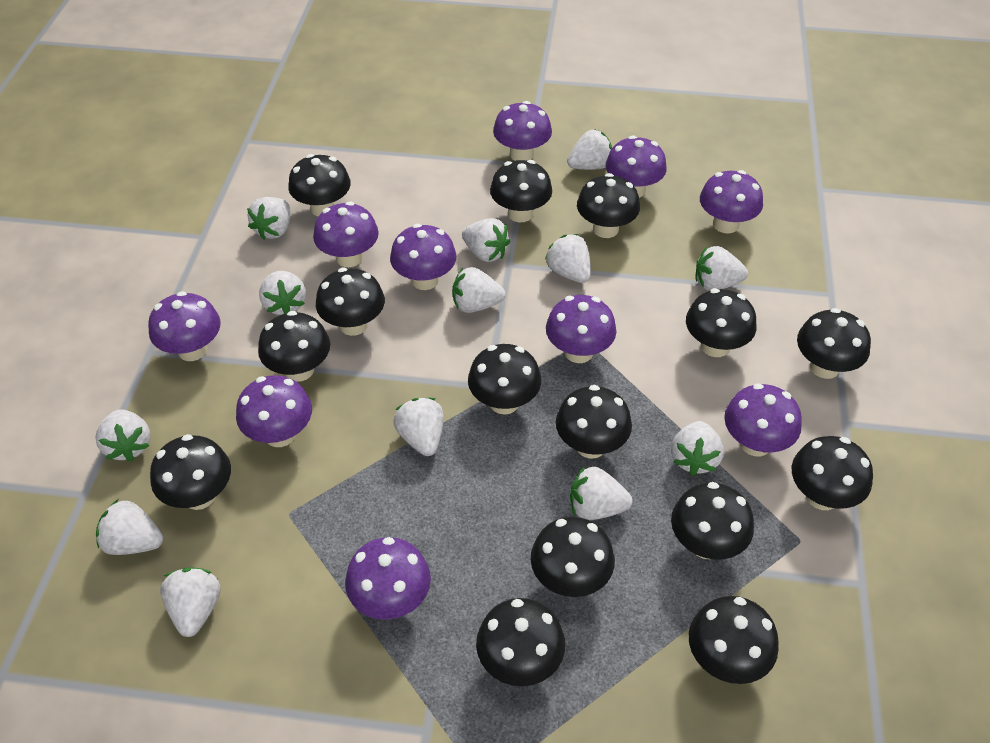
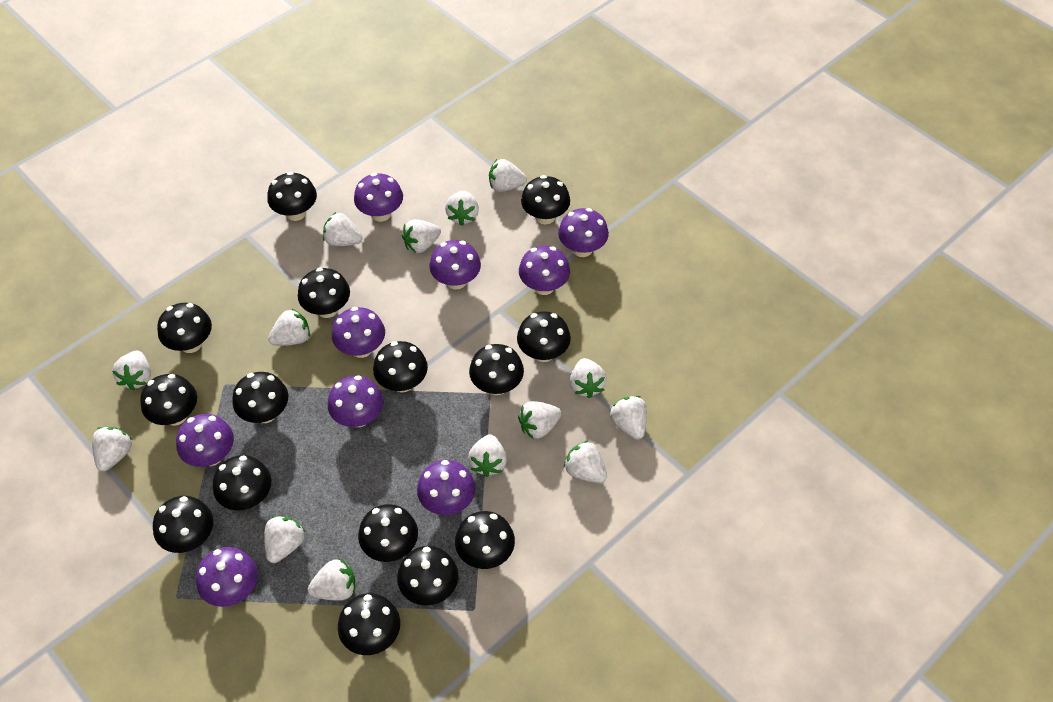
purple mushroom: [148,291,221,361] [236,375,312,447] [313,202,379,267] [345,537,431,620] [390,224,456,290] [493,101,552,161] [546,295,616,363] [606,135,667,198] [700,170,763,234] [724,383,802,456] = 10 -> [176,414,234,467] [196,547,258,607] [328,375,383,427] [332,307,385,358] [354,173,403,222] [417,460,475,515] [430,240,481,289] [519,246,570,295] [558,208,609,257] = 9
white strawberry: [95,409,151,462] [96,499,163,555] [160,568,220,637] [247,197,291,240] [259,271,306,315] [393,398,444,456] [452,267,506,313] [462,218,511,262] [545,234,591,283] [567,129,612,170] [570,466,633,520] [671,421,724,476] [695,246,748,291] = 13 -> [92,427,133,471] [112,351,151,391] [264,516,306,563] [268,309,310,346] [308,558,355,601] [323,212,363,246] [402,219,441,253] [445,191,479,226] [468,434,507,477] [489,159,527,192] [518,401,562,439] [564,440,607,483] [570,358,607,398] [610,396,647,440] = 14

